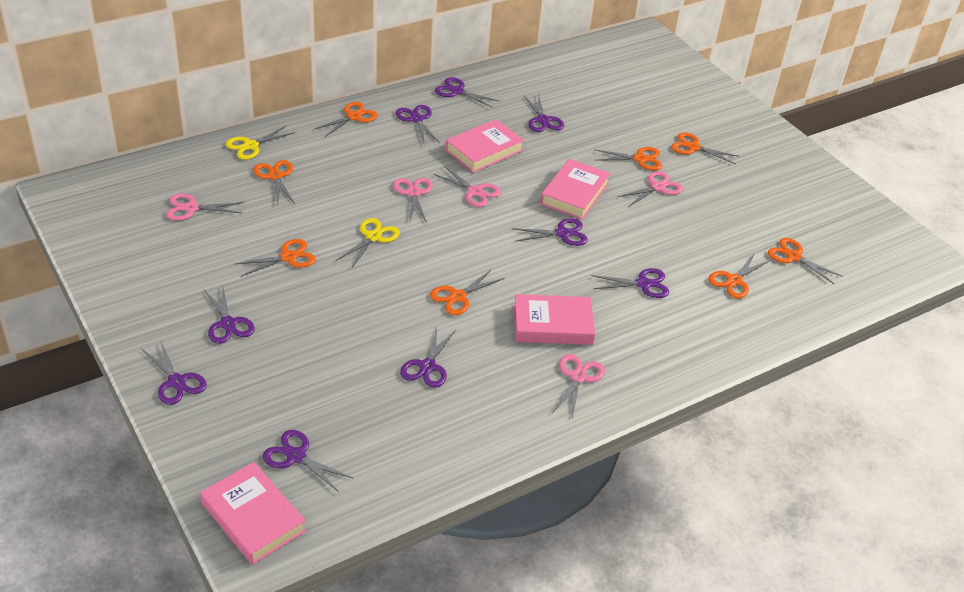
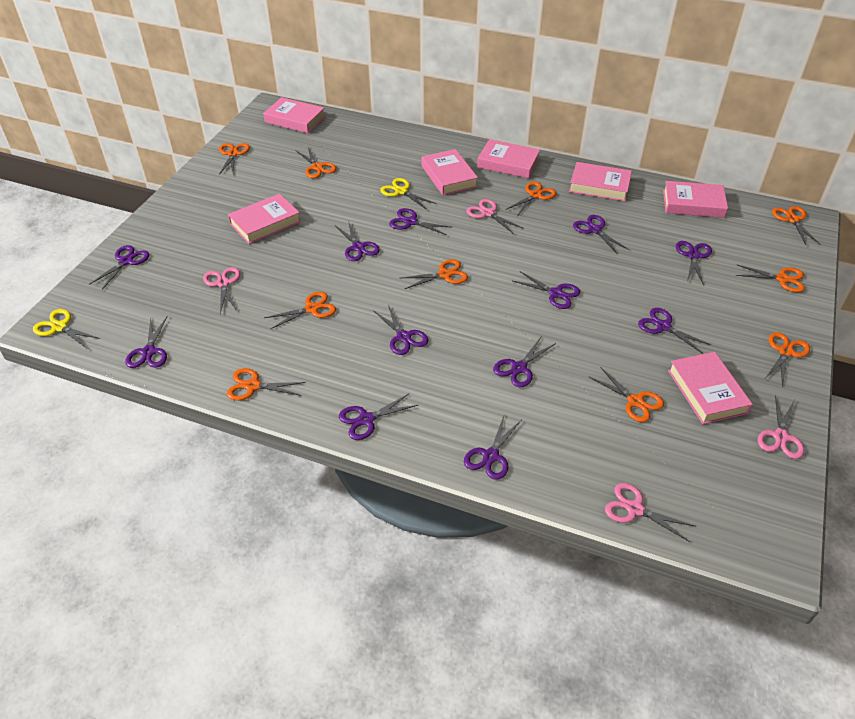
orange scissors: [235,239,316,277] [253,160,295,205] [315,102,378,137] [430,269,504,315] [594,147,662,170] [671,132,740,164] [708,253,769,299] [768,238,843,284] = 8 -> [219,143,250,175] [227,368,306,401] [264,292,336,329] [295,147,336,178] [401,259,468,289] [506,181,556,216] [589,367,664,422] [736,264,805,293] [766,332,810,387] [772,206,820,245] = 10
pink book: [200,462,306,565] [445,119,524,173] [514,294,595,345] [540,159,611,220] = 4 -> [228,194,301,244] [263,97,325,133] [422,149,478,195] [477,139,540,178] [569,162,632,201] [663,181,728,218] [668,352,753,424] = 7
pink scissors: [166,194,244,221] [393,178,433,223] [433,166,501,207] [553,354,605,420] [617,171,683,207] = 5 -> [203,267,240,314] [466,199,524,234] [605,483,695,542] [758,395,804,459] = 4
purple scissors: [142,342,207,405] [204,287,255,344] [263,430,353,492] [396,105,440,143] [400,328,456,388] [435,77,499,108] [512,218,588,246] [524,93,564,132] [591,268,669,298] = 9 -> [89,245,149,290] [125,317,167,368] [335,221,380,261] [339,393,418,440] [373,305,428,355] [389,208,453,235] [464,416,521,480] [493,337,556,388] [513,271,580,309] [573,215,629,254] [638,308,711,354] [676,241,712,285] = 12

